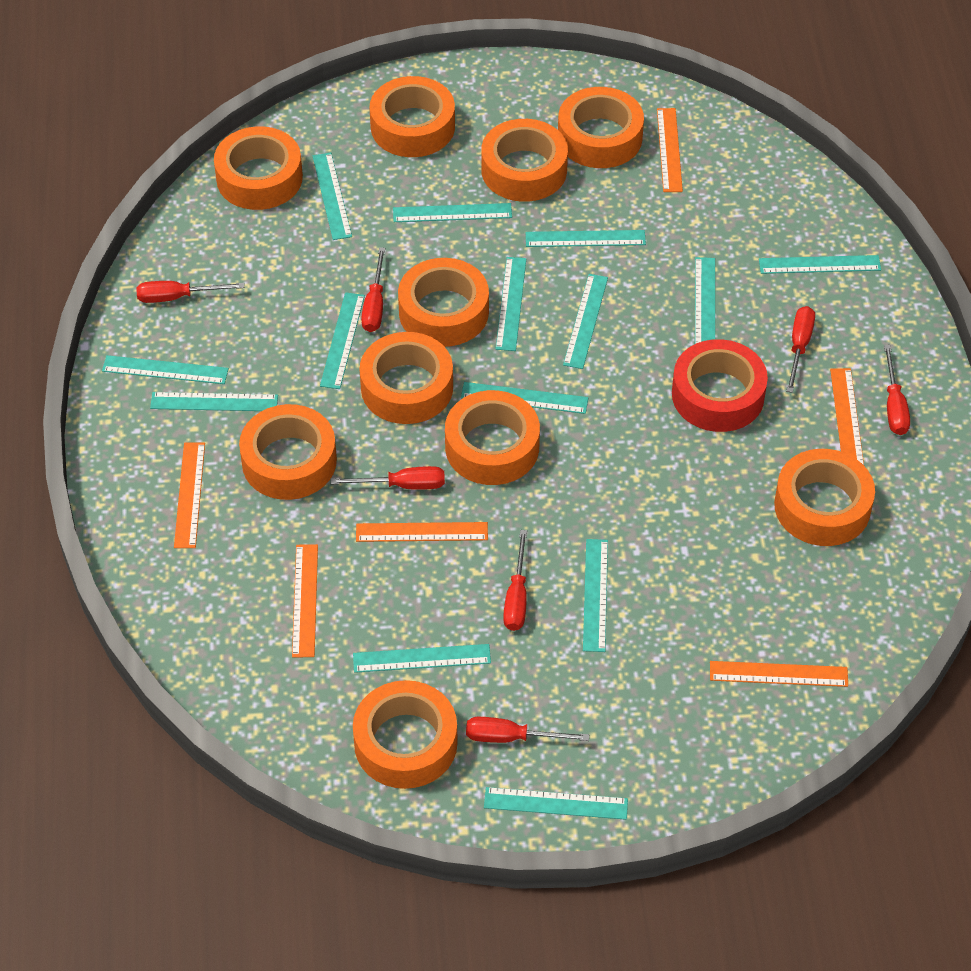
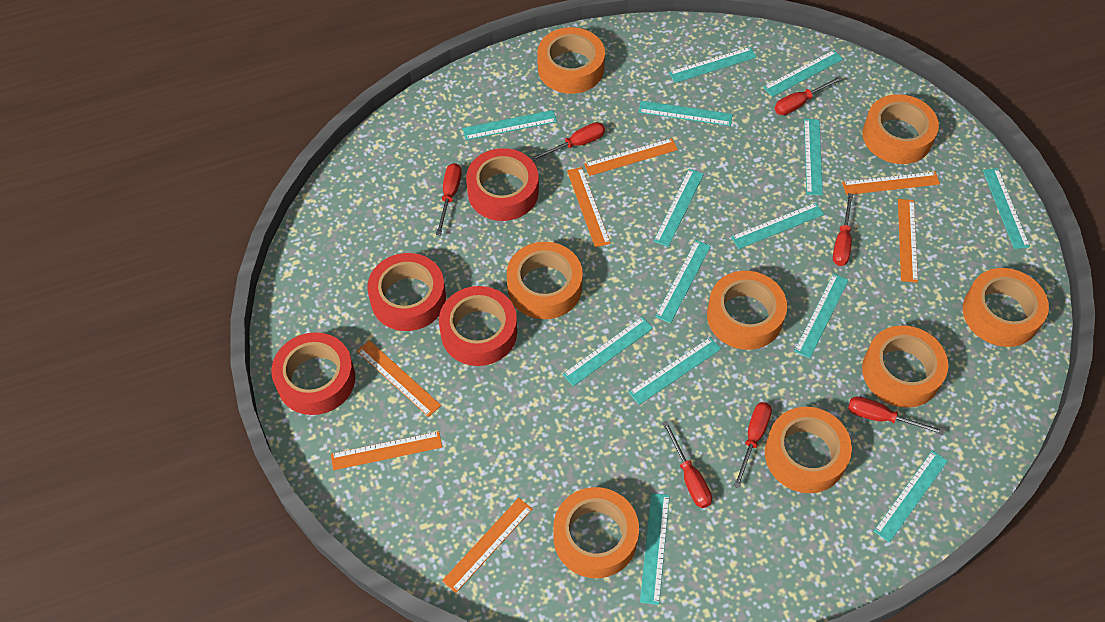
orange ruler: [174,443,205,548] [292,544,318,658] [356,522,488,542] [657,108,683,192] [710,661,848,687] [830,368,864,465] = 6 -> [331,431,442,470] [357,340,441,417] [442,498,532,593] [567,167,611,248] [584,138,678,176] [842,171,940,195] [898,199,918,283] = 7
orange tape: [214,126,303,210] [239,404,337,500] [353,680,458,789] [360,332,453,424] [370,76,455,157] [398,258,489,347] [445,390,540,485] [481,119,568,202] [558,87,644,168] [774,449,875,546] = 10 -> [507,242,583,319] [537,27,605,94] [553,487,639,578] [707,271,787,350] [765,407,852,493] [862,325,948,408] [863,94,939,164] [963,268,1049,347] = 8
red tape: [672,339,768,432] = 1 -> [272,332,355,415] [367,253,446,331] [439,286,517,366] [466,148,539,221] = 4

